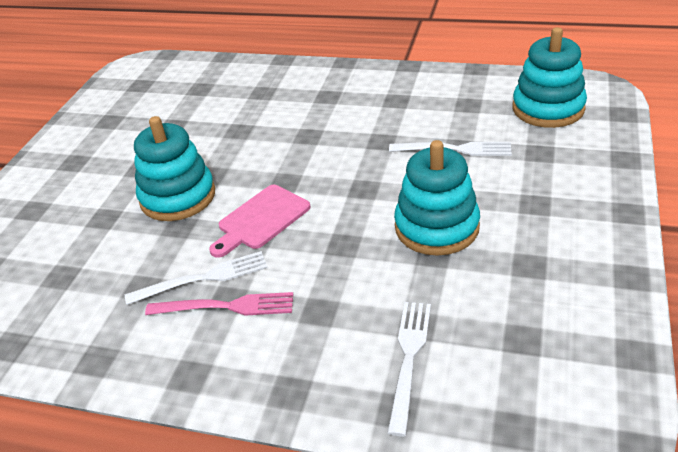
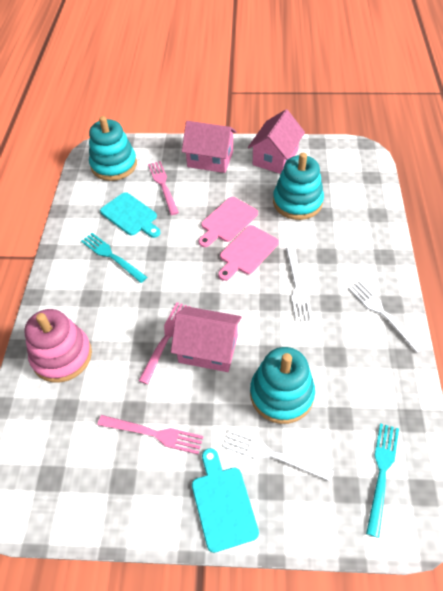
pink cutting board: [209,185,311,258] = 1 -> [199,197,258,247] [218,225,279,281] = 2
pink fork: [145,292,293,316] = 1 -> [97,415,203,454] [138,302,191,384] [148,161,179,215] = 3
pink house: none = 0 -> [171,306,242,372] [182,121,237,173] [248,109,305,174] = 3
pink stacking toy: none = 0 -> [24,309,92,383] = 1
turquoise cutting board: none = 0 -> [100,192,161,238] [192,448,259,553] = 2
turquoise fork: none = 0 -> [81,233,147,283] [366,423,399,538] = 2

